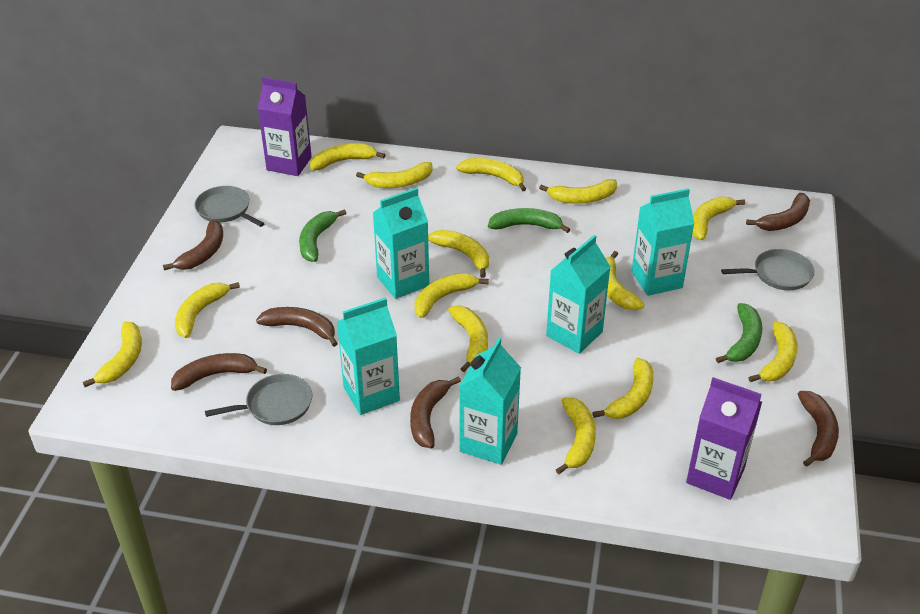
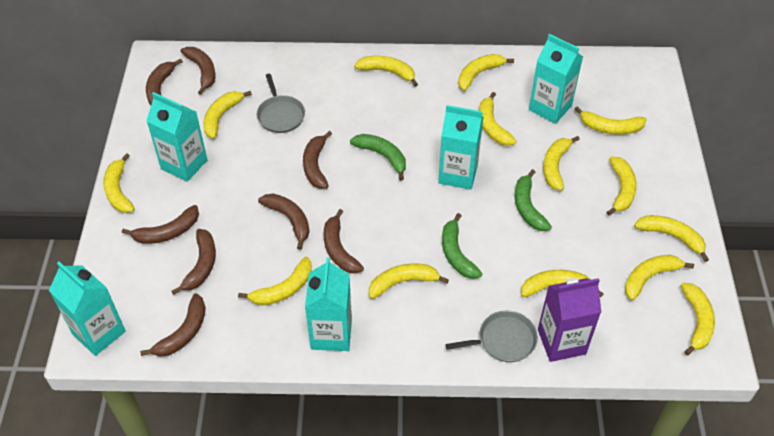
brown banana: [163,220,223,270] [171,353,267,391] [256,307,338,347] [410,376,461,449] [746,193,810,231] [798,391,839,467] = 6 -> [122,205,199,244] [140,293,206,357] [146,58,183,105] [171,229,216,295] [180,47,215,95] [258,194,310,250] [303,131,332,189] [324,209,364,274] = 8
grey pan: [194,186,265,227] [205,374,312,425] [721,249,815,290] = 3 -> [257,74,305,133] [445,311,538,362] = 2
purple carton: [258,77,312,176] [686,377,762,500] = 2 -> [538,278,601,362] = 1

